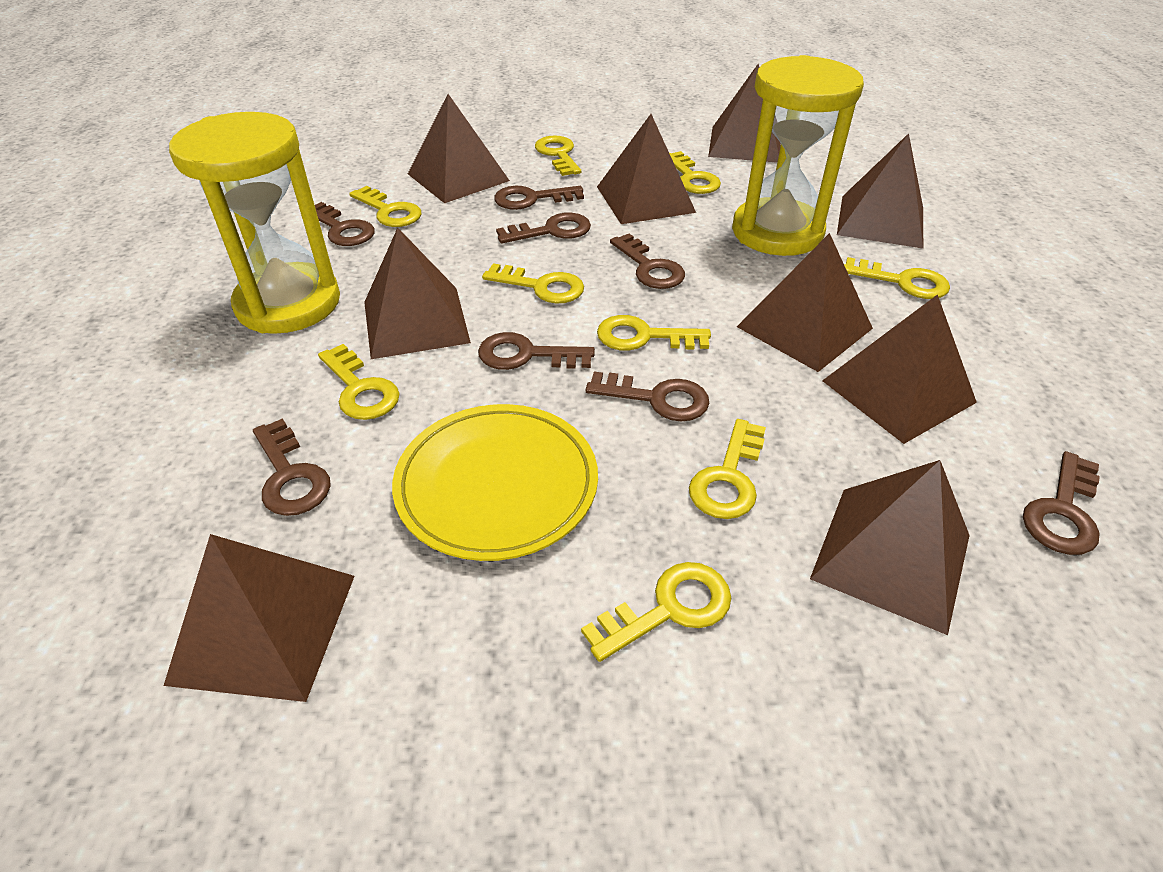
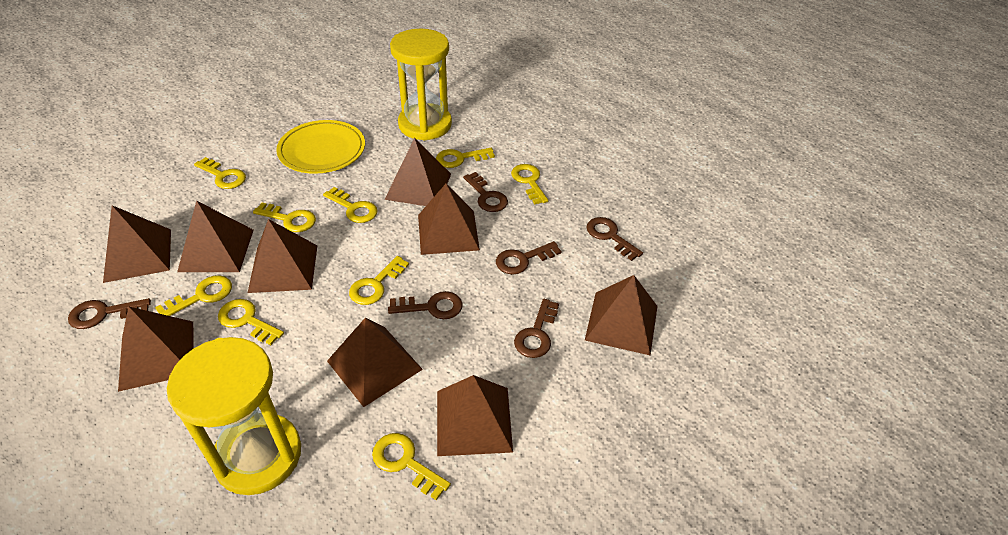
brown key: [253,418,331,516] [315,202,375,246] [478,332,595,370] [494,186,584,210] [496,212,591,244] [585,372,710,422] [610,234,685,289] [1023,451,1100,555] = 8 -> [68,298,151,329] [388,291,463,319] [463,172,508,212] [496,241,562,275] [514,299,559,358] [586,217,643,261] = 6

